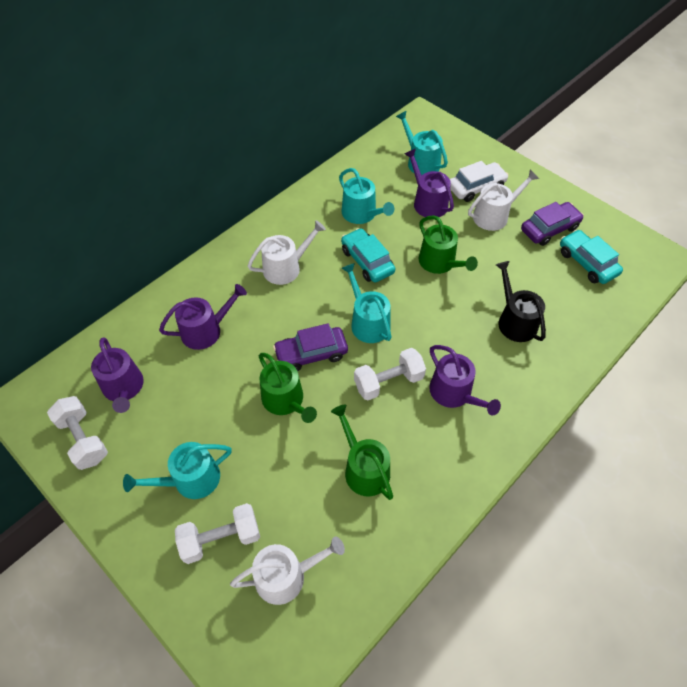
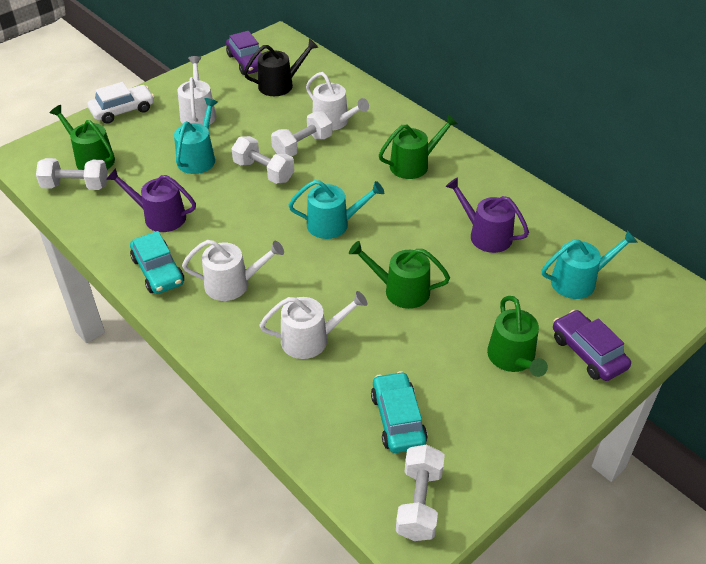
green watering can: [259,353,317,423] [331,404,393,500] [419,215,478,274] = 3 -> [50,105,115,170] [349,241,450,309] [379,114,458,179] [487,296,548,377] = 4
purple watering can: [91,337,144,413] [159,284,247,350] [405,148,454,217] [429,345,501,415] = 4 -> [106,168,196,232] [445,177,529,253] = 2
turquoise watering can: [123,442,232,499] [339,168,394,224] [342,263,391,343] [396,111,448,175] = 4 -> [174,98,218,174] [289,180,384,239] [542,230,638,299] = 3
white dumbbell: [47,396,108,470] [175,503,260,564] [354,348,426,401] = 3 -> [36,158,108,190] [231,136,294,184] [271,111,332,157] [396,445,445,541] = 4
white watering can: [230,536,345,605] [248,220,326,285] [468,170,539,231] = 3 -> [177,56,216,125] [182,240,284,301] [260,291,367,359] [306,72,369,131] = 4

